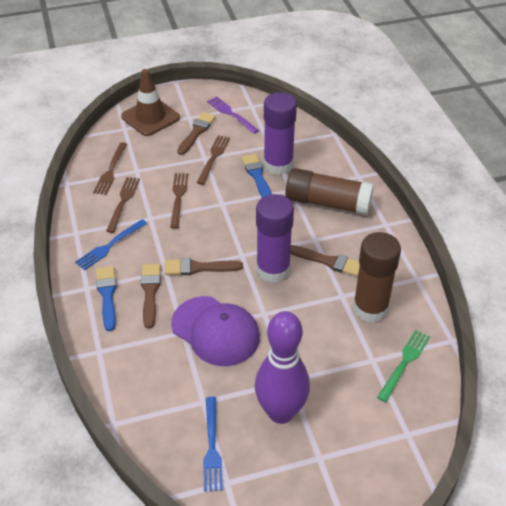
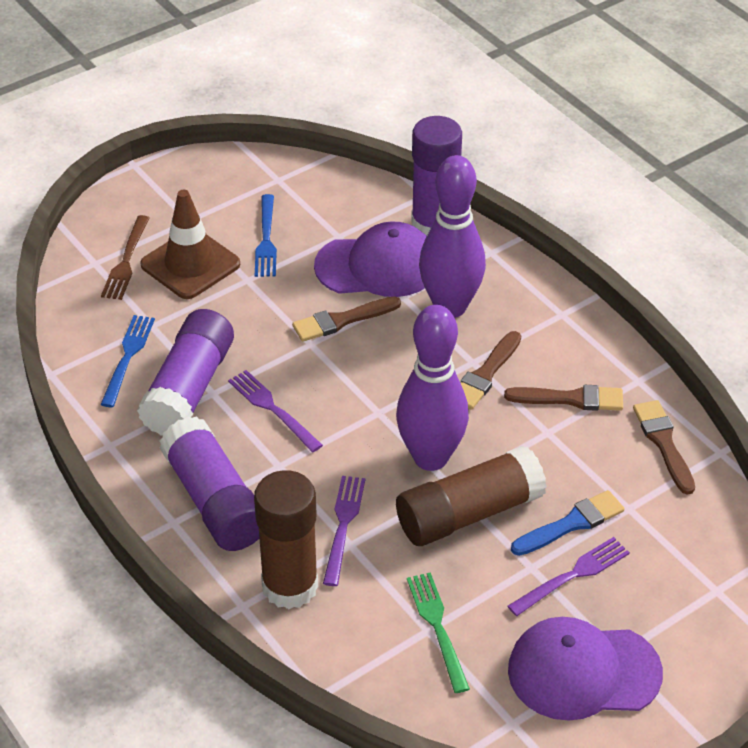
blue brush: [96,266,117,331] [242,154,272,197] = 2 -> [511,490,624,556] = 1
brown fork: [93,142,127,195] [106,177,140,233] [170,173,188,229] [197,135,230,185] = 4 -> [101,215,150,300] = 1
purple bowling pin: [255,311,310,424] = 1 -> [396,305,469,471] [419,155,486,318] = 2
purple cap: [171,296,260,366] = 1 -> [314,221,427,297] [508,617,663,721] = 2
purple fork: [207,96,259,134] = 1 -> [228,370,323,452] [323,476,365,586] [508,537,630,616] = 3
purple glue stick: [256,194,294,283] [264,92,297,175] = 2 -> [137,309,234,435] [159,416,259,551] [411,116,462,236] = 3

